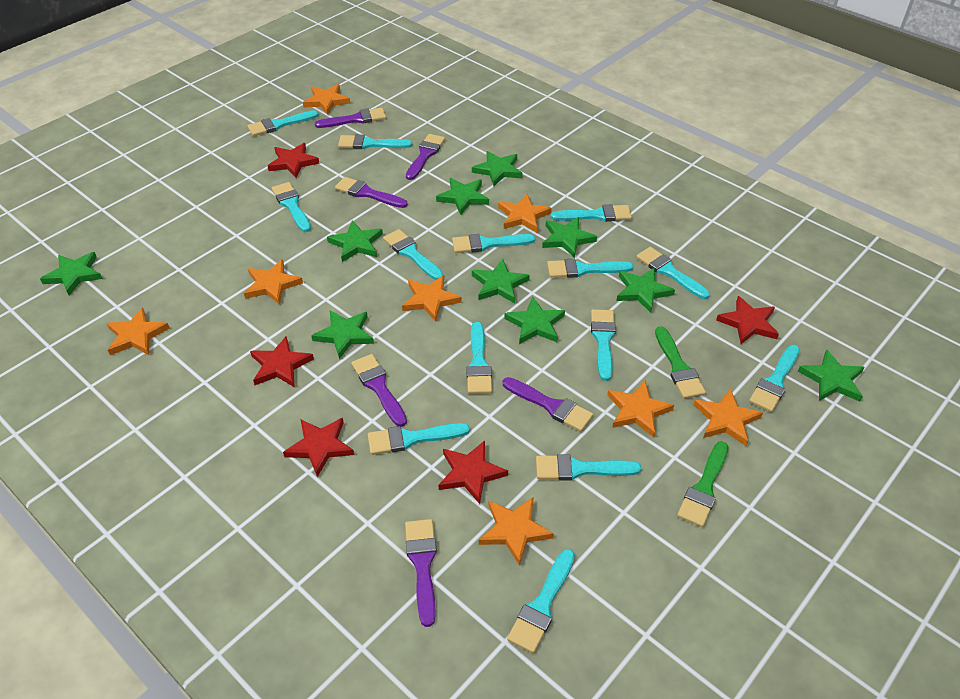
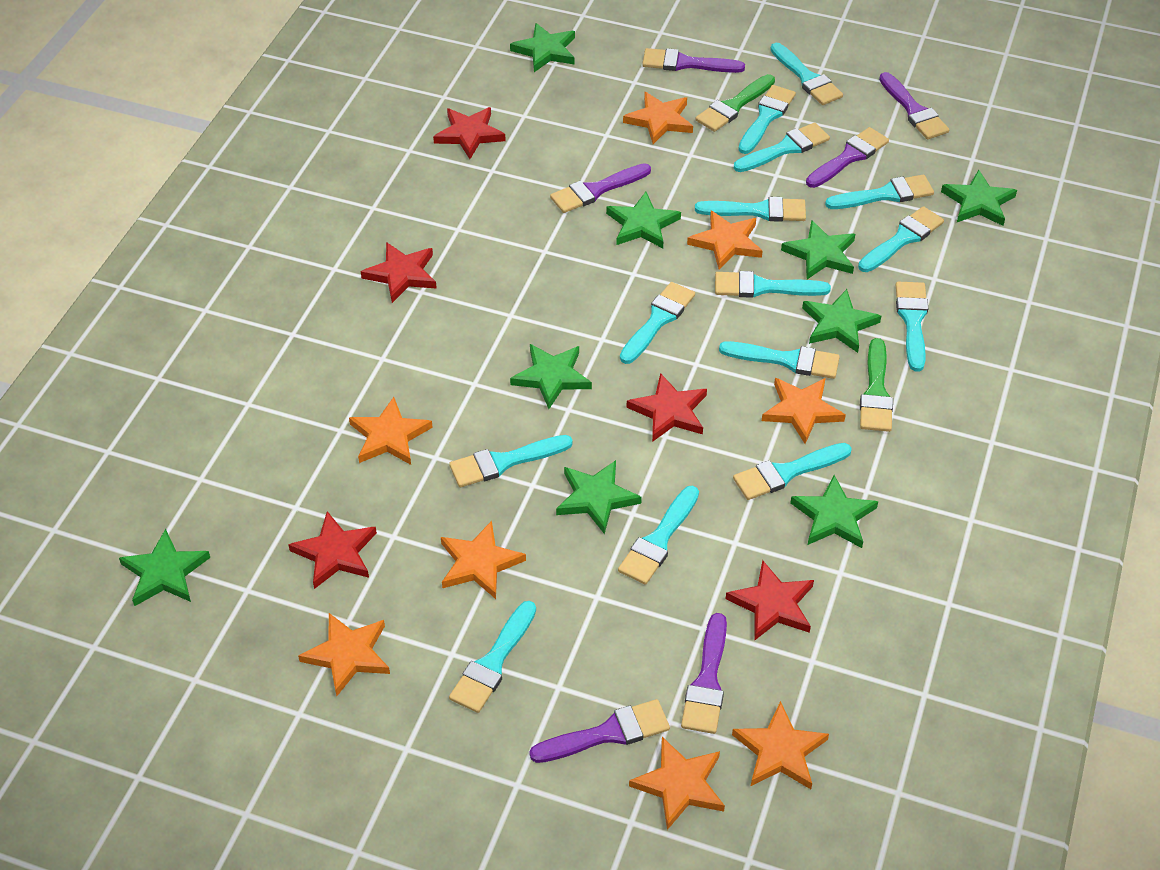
green star: [40,252,103,295] [311,310,374,359] [327,221,383,262] [436,178,489,215] [472,151,522,186] [472,259,530,303] [504,297,565,344] [542,217,597,258] [616,268,675,313] [798,349,865,402] = 10 -> [119,529,210,606] [510,23,575,72] [510,344,592,409] [556,460,642,534] [606,192,681,248] [781,220,855,279] [790,475,878,548] [802,289,881,353] [941,170,1017,226] = 9

